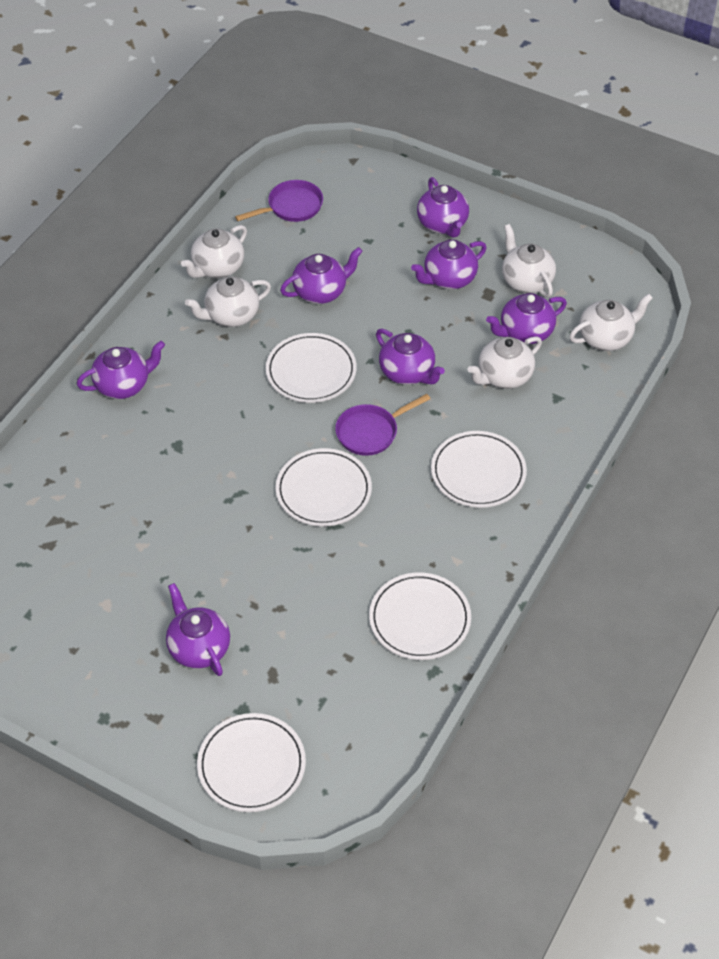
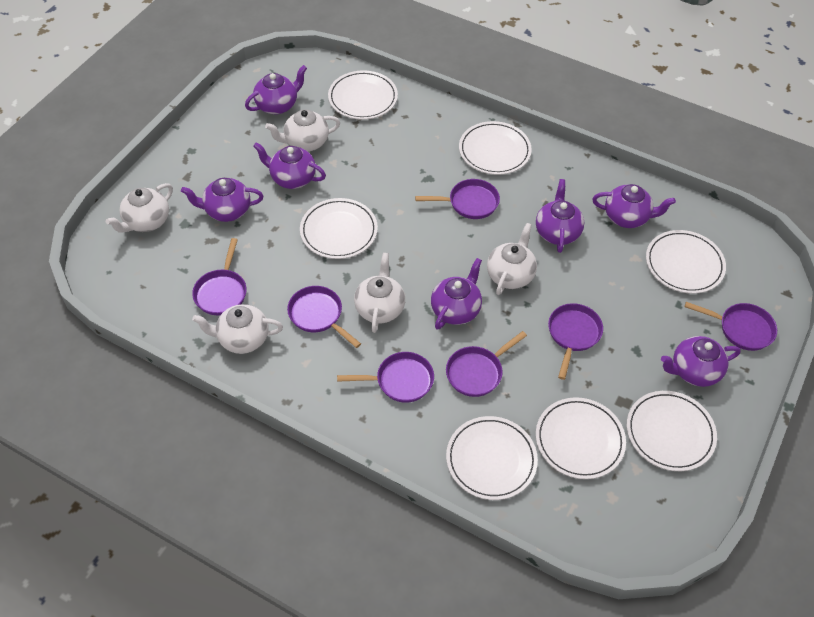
purple pan: [235,180,323,222] [335,394,430,456] = 2 -> [192,238,247,315] [287,286,361,348] [337,352,434,403] [415,179,500,219] [446,331,527,397] [548,303,603,380] [685,302,777,351] = 7
white plate: [197,713,306,812] [266,333,357,403] [276,448,372,526] [369,573,471,660] [431,431,527,508] = 5 -> [300,198,378,259] [328,70,398,120] [446,416,538,500] [459,121,532,175] [536,397,626,479] [627,391,717,471] [646,230,726,294] = 7

